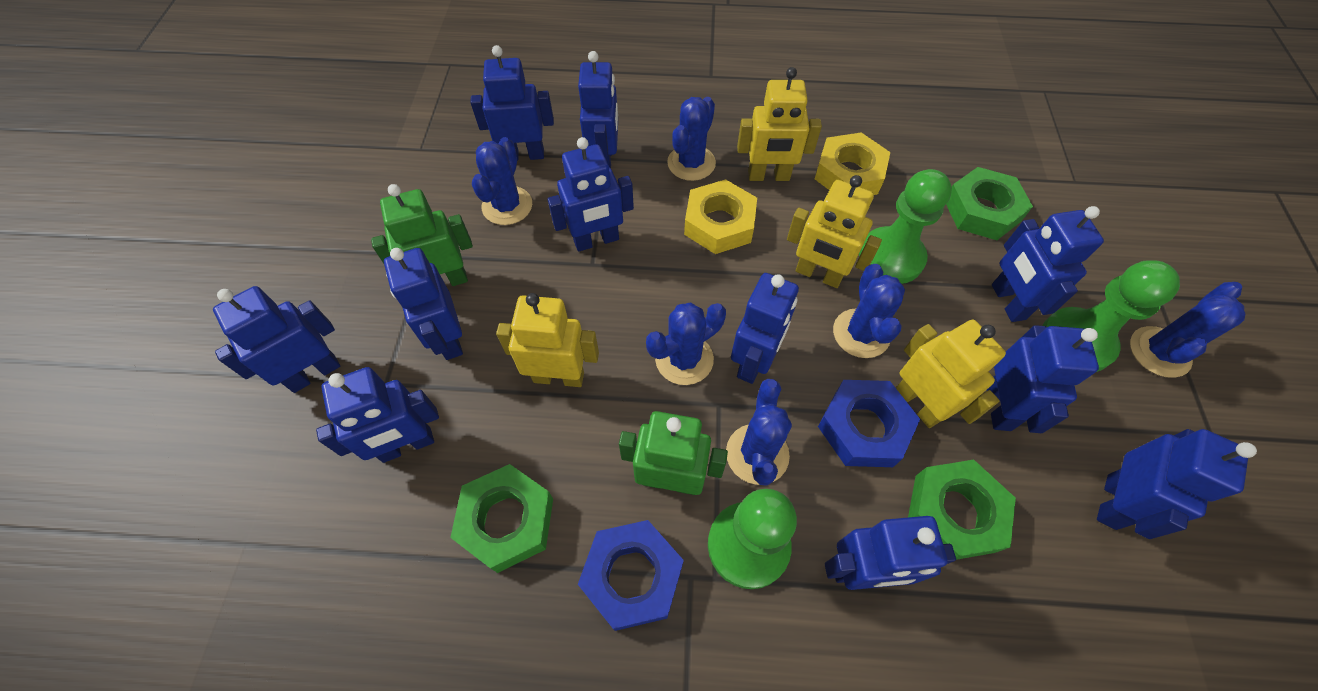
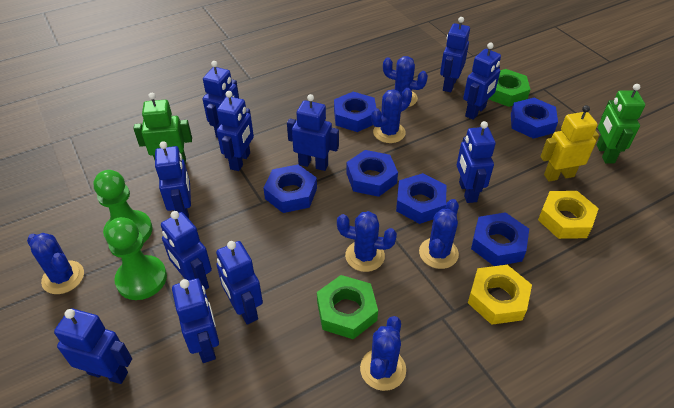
blue nut: [578,520,684,631] [818,380,920,467] = 2 -> [264,165,317,213] [334,92,376,132] [346,150,398,197] [396,173,446,224] [471,212,529,266] [511,98,558,139] = 6
green nut: [450,464,553,573] [908,460,1016,560] [946,167,1033,240] = 3 -> [317,275,378,339] [489,69,530,107] = 2
green pawn: [708,489,797,589] [859,169,952,284] [1043,260,1180,372] = 3 -> [94,170,152,244] [105,217,167,300] = 2
yellow robot: [496,293,599,387] [737,67,822,181] [787,175,882,288] [896,320,1006,428] = 4 -> [541,105,599,181] = 1

